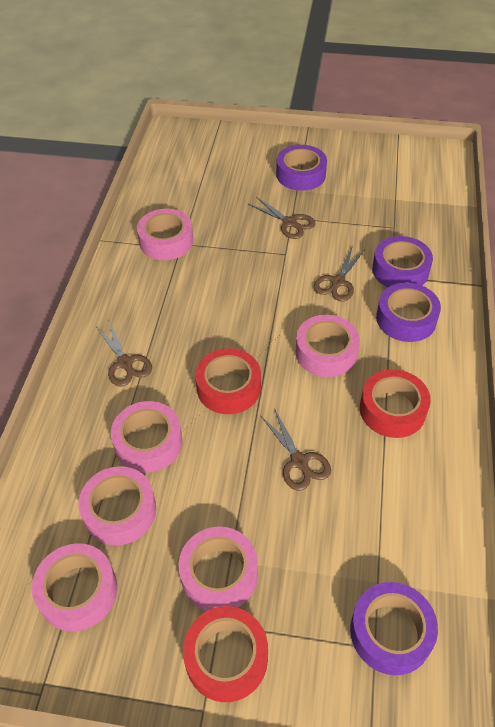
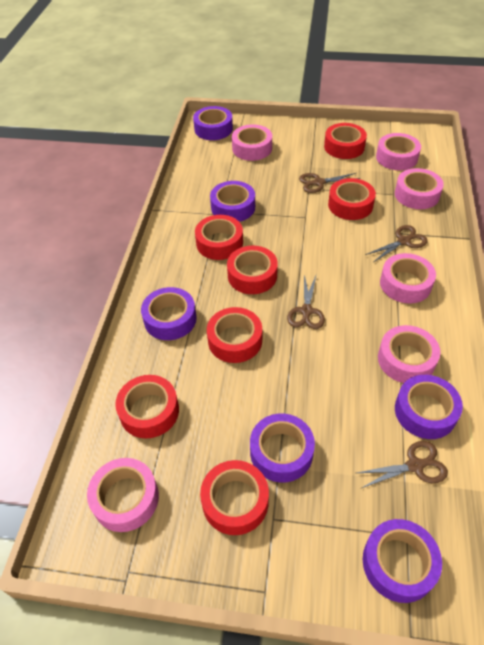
purple tape: [276,145,327,191] [350,582,438,675] [372,236,433,287] [376,283,441,342] = 4 -> [141,287,197,340] [193,106,233,140] [210,181,255,222] [250,413,315,482] [363,519,442,603] [395,375,463,439] = 6
red tape: [183,606,268,702] [195,348,261,414] [360,369,431,438] = 3 -> [115,375,179,438] [195,215,243,260] [200,460,269,535] [207,307,262,363] [227,246,278,294] [324,123,367,159] [328,178,376,220] = 7

